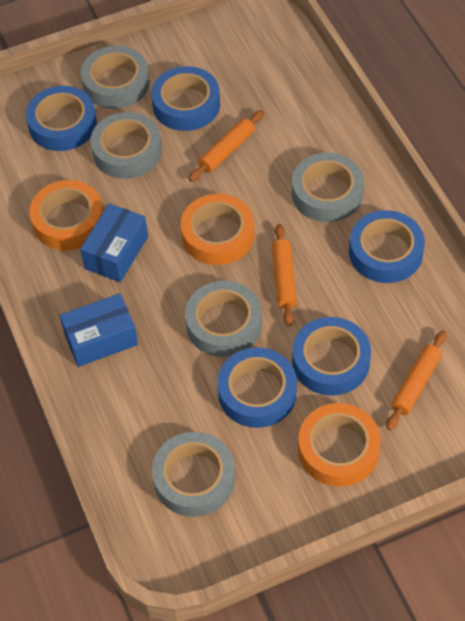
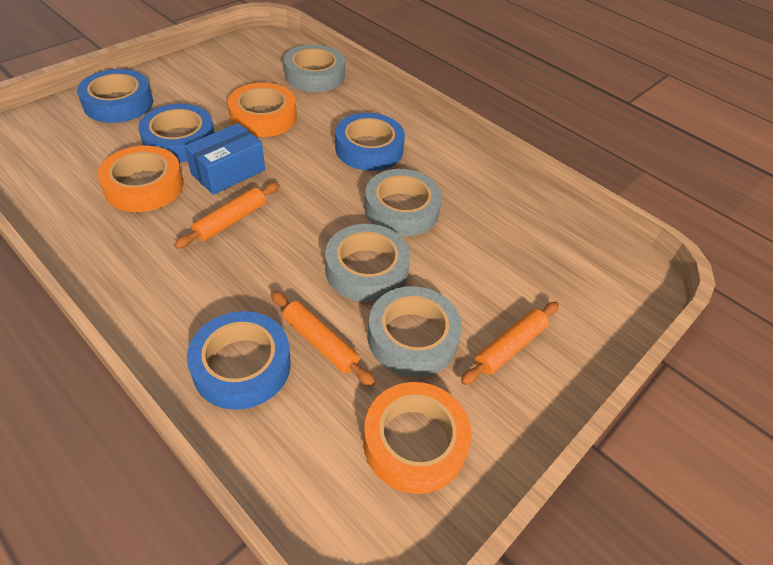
blue box: [60,293,138,367] [80,203,148,282] = 2 -> [184,123,265,195] = 1
blue tape: [26,86,97,151] [151,66,220,131] [217,348,297,428] [292,317,371,396] [349,210,425,283] = 5 -> [77,69,153,123] [138,104,215,162] [187,311,291,410] [335,113,405,171] = 4
grey tape: [81,46,150,109] [91,112,162,179] [152,432,235,517] [185,281,262,357] [292,153,364,222] = 5 -> [284,44,345,92] [325,224,410,302] [364,169,442,236] [368,286,462,377] = 4

